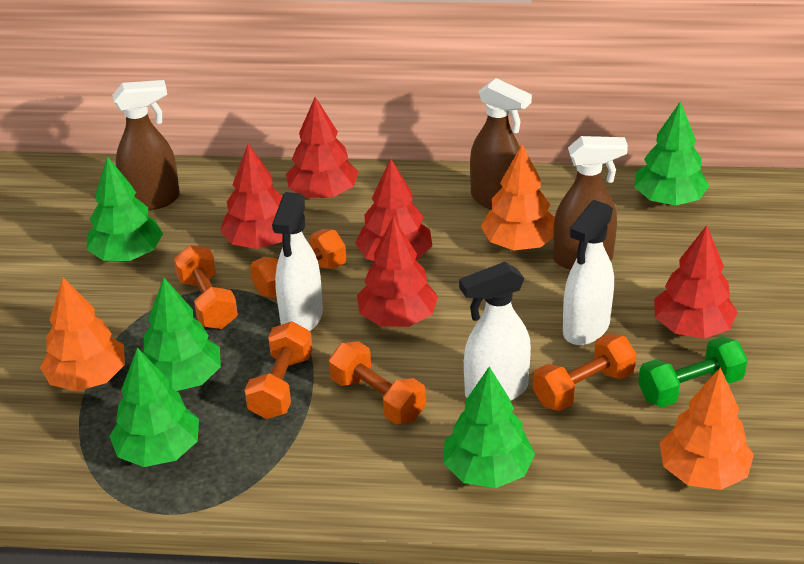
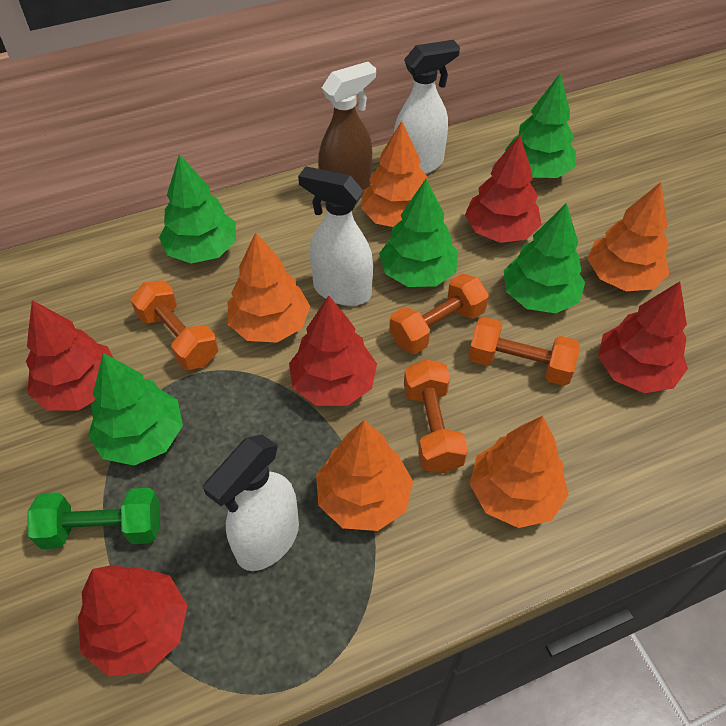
brown spray bottle: [112,80,180,211] [470,78,532,210] [553,136,628,270] = 3 -> [318,62,376,195] = 1
orange dumbbell: [174,245,238,329] [245,321,313,419] [250,229,346,298] [329,341,426,425] [533,333,636,411] = 5 -> [131,280,218,370] [389,274,489,354] [404,359,468,473] [468,317,580,386] = 4
orange tree: [40,277,125,391] [481,144,555,250] [660,368,754,490] = 3 -> [228,232,310,343] [316,420,413,531] [361,121,427,227] [470,416,569,528] [588,182,669,291] = 5

